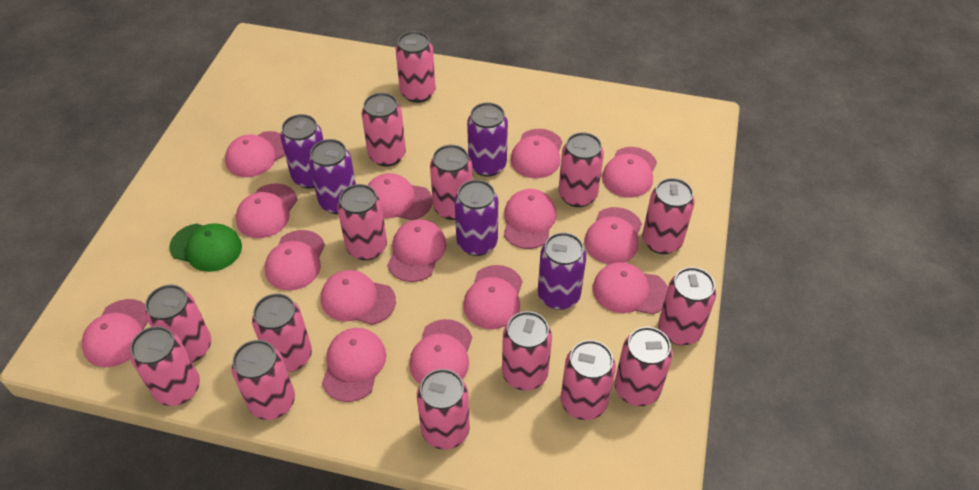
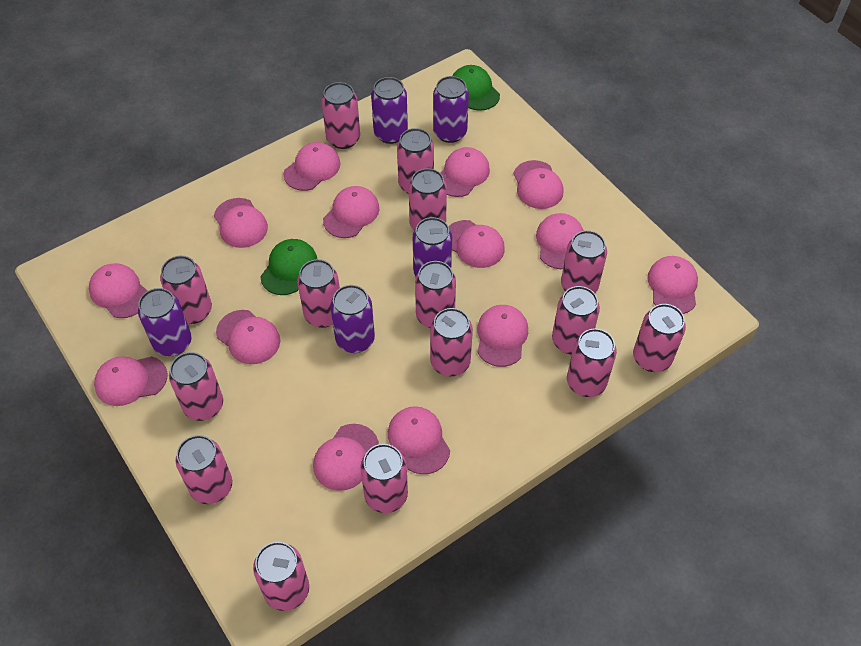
green cap: [169,223,242,272] = 1 -> [260,239,317,295] [452,65,500,111] = 2
pink cap: [82,299,148,367] [225,131,285,177] [236,183,297,238] [265,230,325,290] [321,270,396,325] [322,328,386,402] [368,173,433,221] [387,219,446,282] [409,319,472,384] [463,265,523,329] [504,189,556,249] [511,129,562,178] [584,207,642,264] [593,262,668,315] [602,147,657,197] = 15 -> [89,263,147,318] [94,356,168,406] [214,198,268,248] [216,310,280,364] [283,142,340,191] [313,424,379,491] [323,186,380,238] [388,406,450,474] [440,147,490,197] [449,220,505,268] [477,305,528,367] [513,160,564,209] [536,213,584,269] [647,256,698,314] = 14

